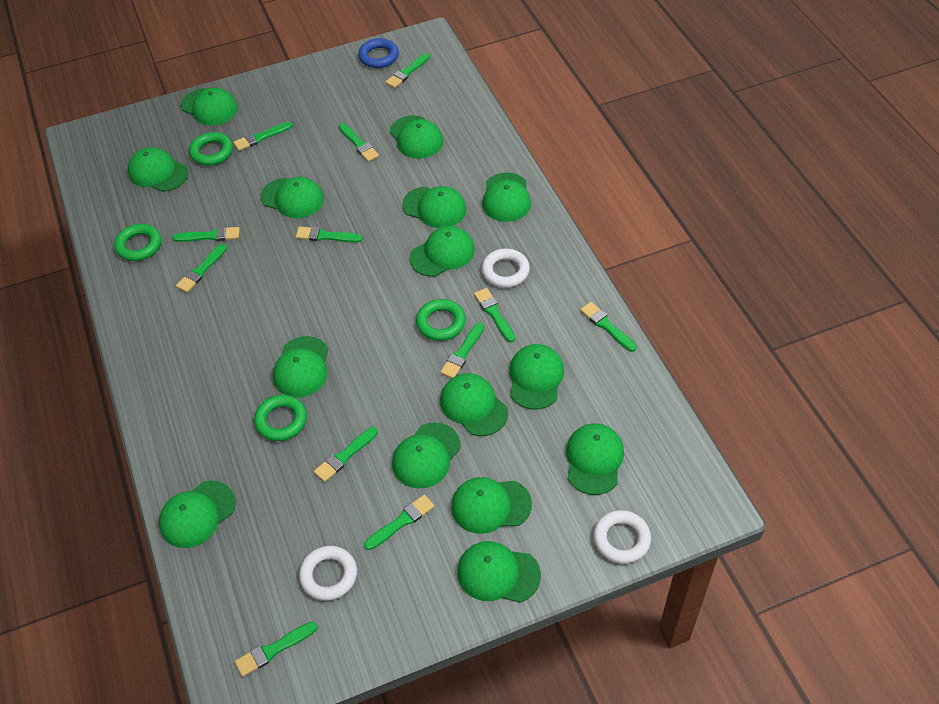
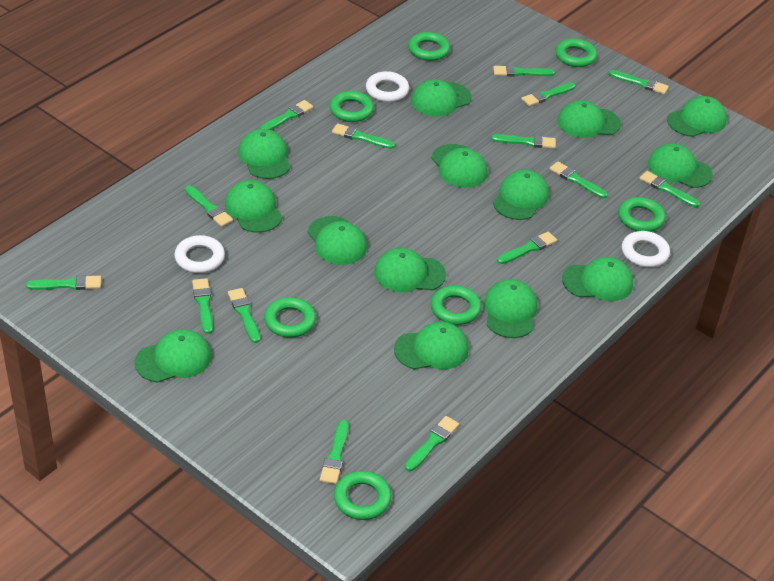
blue ring: [358,38,399,68] = 1 -> none = 0
green brush: [173,227,240,242] [176,244,227,293] [233,122,293,151] [235,622,317,677] [296,227,363,243] [314,427,378,482] [339,123,379,162] [364,495,435,550] [385,53,430,88] [440,323,484,378] [474,288,515,343] [580,302,637,352] = 12 -> [26,275,101,290] [185,185,233,227] [192,278,213,334] [228,288,260,343] [260,100,313,130] [320,420,349,484] [332,123,395,149] [405,416,459,471] [491,134,556,149] [493,65,555,77] [497,232,557,264] [521,82,575,106] [550,161,608,198] [608,70,669,94] [640,171,700,207] = 15
green cap: [128,147,188,192] [159,480,235,548] [181,88,238,125] [261,177,324,218] [273,336,329,398] [390,115,444,159] [392,422,461,489] [402,186,466,228] [409,226,475,277] [440,373,508,436] [451,477,532,534] [457,541,541,602] [482,172,531,222] [509,344,564,410] [566,423,624,495] = 15 -> [135,329,211,383] [225,180,282,233] [238,129,291,179] [308,216,367,265] [374,248,446,292] [394,322,469,369] [411,79,472,117] [431,144,488,188] [484,279,538,338] [493,170,549,220] [557,100,621,138] [562,257,633,301] [648,143,713,188] [667,96,727,137] = 14
green ring: [114,224,161,261] [189,132,233,166] [254,395,307,441] [416,299,466,341] = 4 -> [264,297,316,338] [329,91,374,122] [334,471,392,520] [408,32,450,61] [431,285,481,325] [555,38,597,67] [618,197,665,232] = 7

